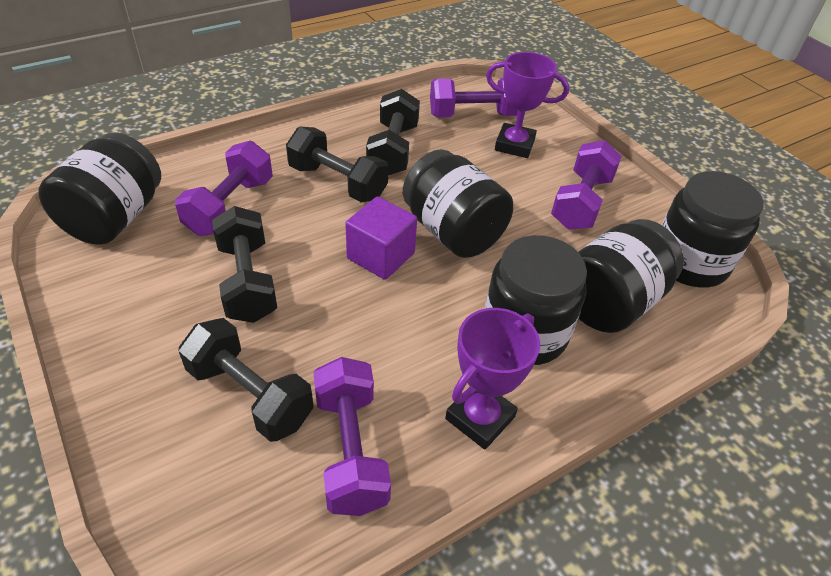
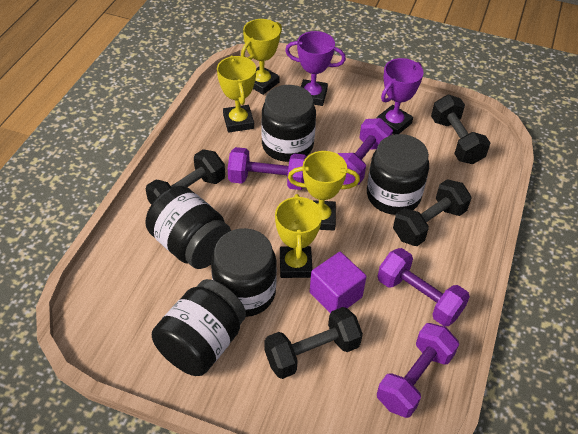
yellow trophy: none = 0 -> [217,56,256,133] [241,19,282,95] [275,194,322,278] [288,151,360,230] = 4

